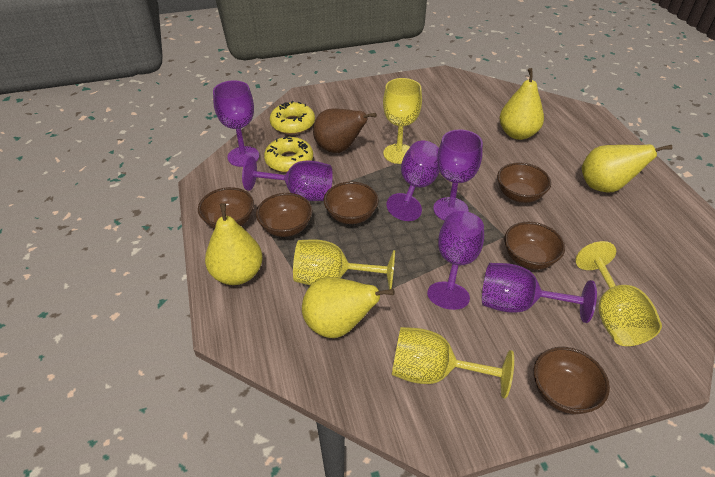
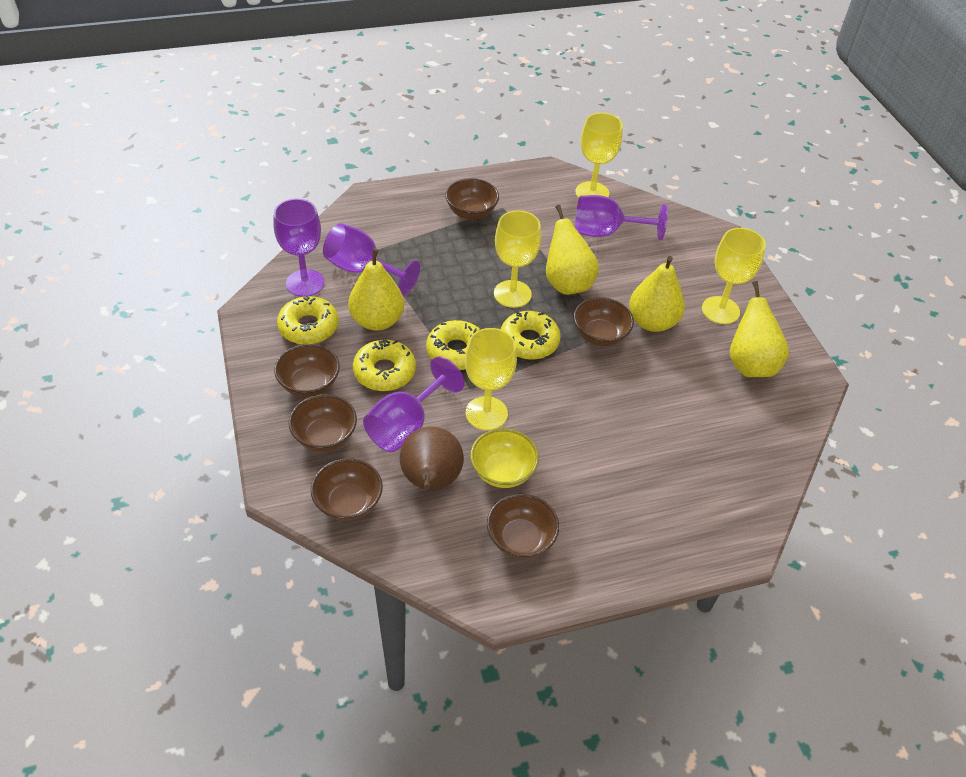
purple goblet: [213,80,259,167] [242,156,333,201] [386,141,440,221] [427,211,484,310] [433,129,483,221] [482,263,597,323] = 6 -> [273,199,324,297] [323,223,420,296] [363,356,464,452] [575,195,668,240] = 4
yellow bowl: none = 0 -> [470,428,539,488] = 1
yellow donut: [264,137,313,173] [270,101,315,134] = 2 -> [277,295,339,344] [353,339,416,391] [426,320,480,370] [501,311,561,360] = 4

